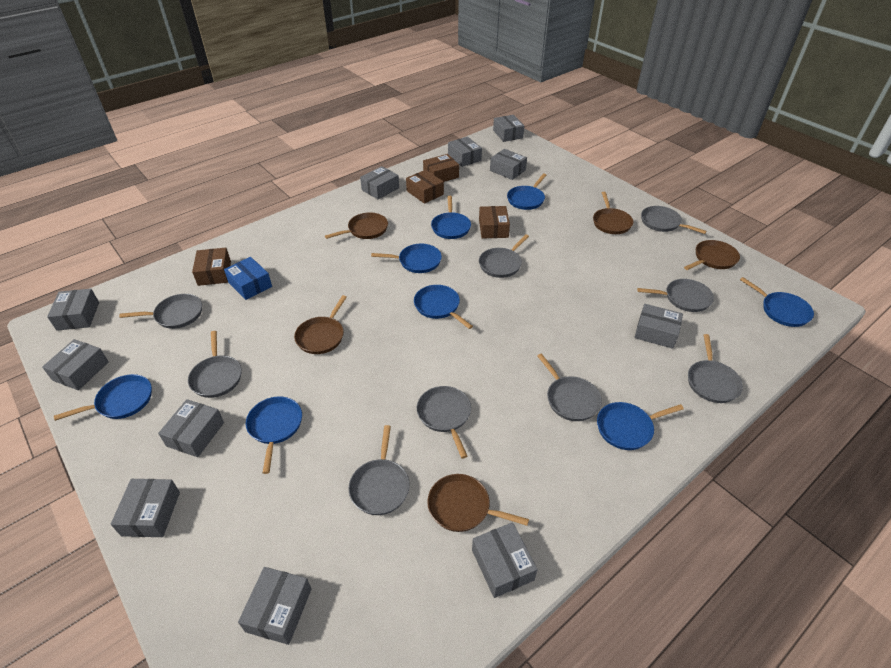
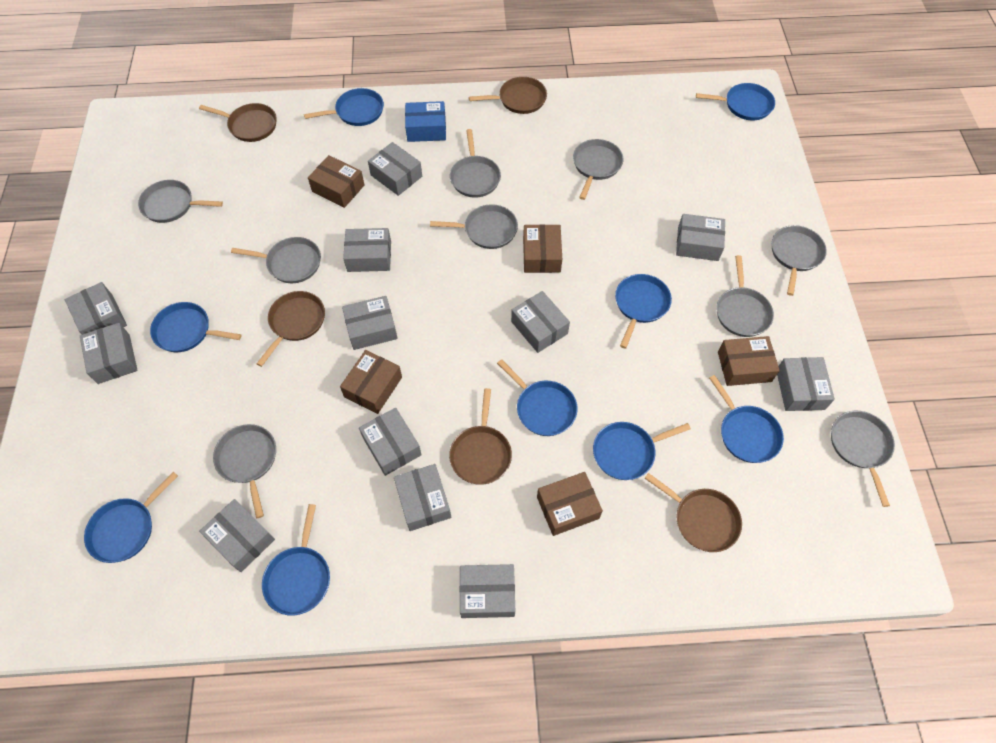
blue pan: [54,374,152,421] [246,397,302,474] [371,244,442,273] [414,285,473,329] [431,196,471,239] [507,174,546,210] [597,402,684,450] [740,277,814,327] = 8 -> [84,472,178,563] [150,302,242,352] [262,504,330,616] [304,88,384,126] [497,359,578,436] [593,422,691,480] [615,274,672,349] [696,83,775,121] [709,375,784,463] = 9
brown box: [192,248,231,286] [406,170,444,204] [423,154,459,182] [479,206,510,239] = 4 -> [308,155,365,208] [340,350,402,414] [523,225,562,273] [537,472,603,536] [718,336,780,386] = 5
grey box: [42,339,109,390] [47,289,99,331] [111,479,180,537] [158,399,224,457] [238,567,312,645] [360,166,399,199] [448,137,482,167] [472,522,538,598] [490,149,527,180] [493,115,524,142] [634,304,683,349] = 11 -> [65,282,127,335] [80,323,138,384] [199,499,275,572] [342,296,398,350] [343,228,391,272] [359,408,422,476] [368,142,422,196] [394,464,451,531] [460,564,515,618] [511,291,570,353] [676,214,725,261] [777,357,835,411] = 12

